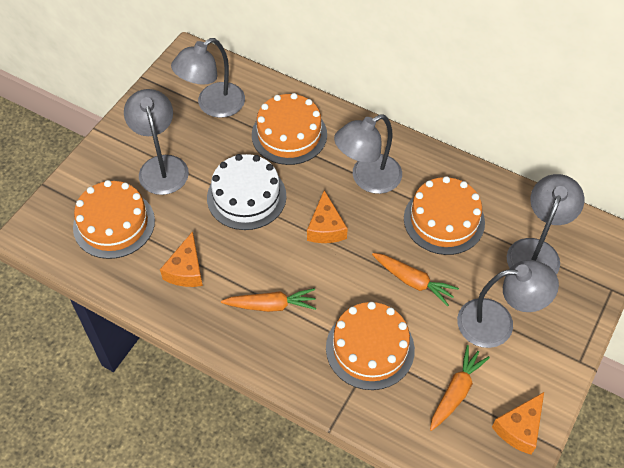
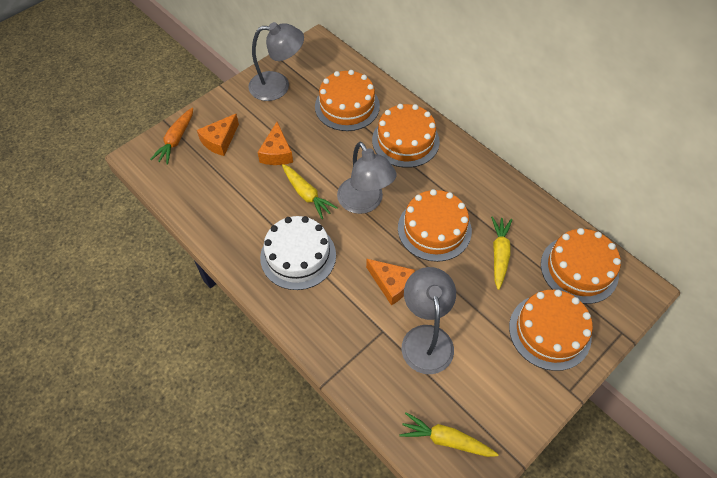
grey lamp: [124,89,189,195] [171,38,245,118] [334,114,402,194] [457,260,559,348] [507,174,584,275] = 5 -> [248,22,304,101] [337,142,397,214] [402,267,456,374] = 3
orange cake: [73,180,155,259] [252,93,327,165] [326,302,415,390] [404,176,485,255] = 4 -> [315,70,380,131] [372,104,440,168] [398,189,472,262] [509,290,593,371] [541,228,621,304] = 5
orange carrot: [221,288,316,312] [372,253,459,306] [430,345,490,431] = 3 -> [150,108,193,165] = 1
yellow carrot: none = 0 -> [282,164,338,219] [399,412,499,457] [491,216,512,290] = 3

